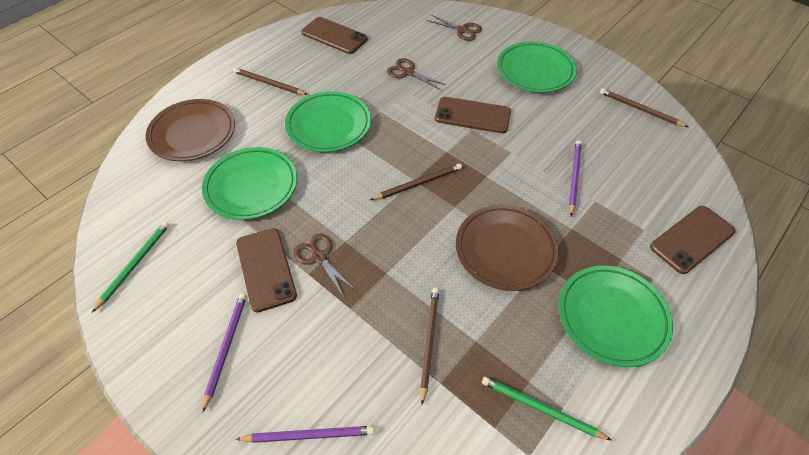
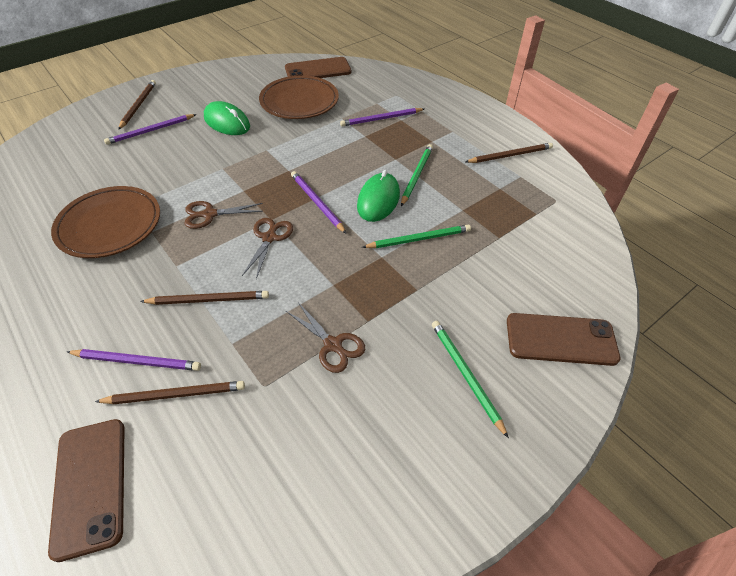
brown phone: [236,228,297,312] [301,17,368,54] [435,97,511,133] [650,206,736,274] = 4 -> [48,419,125,562] [285,57,351,78] [507,313,620,366] = 3
green mouse: none = 0 -> [204,101,250,135] [357,170,400,222] = 2
green pencil: [92,222,169,313] [482,377,612,441] = 2 -> [362,225,471,248] [401,144,433,206] [432,321,509,438] = 3
green plate: [202,147,297,220] [285,91,371,152] [497,41,577,93] [558,266,673,367] = 4 -> none = 0
purple pencil: [202,293,247,413] [236,426,374,443] [569,141,582,217] = 3 -> [67,349,201,371] [104,114,197,145] [291,171,347,234] [340,108,424,127] = 4

